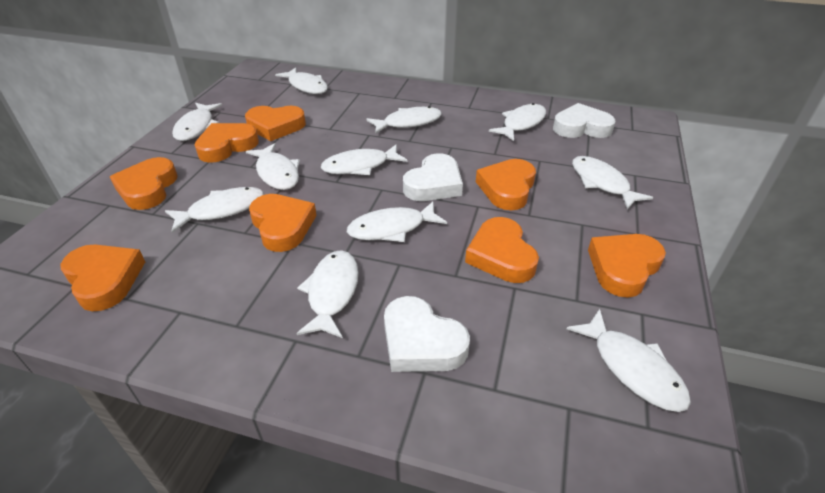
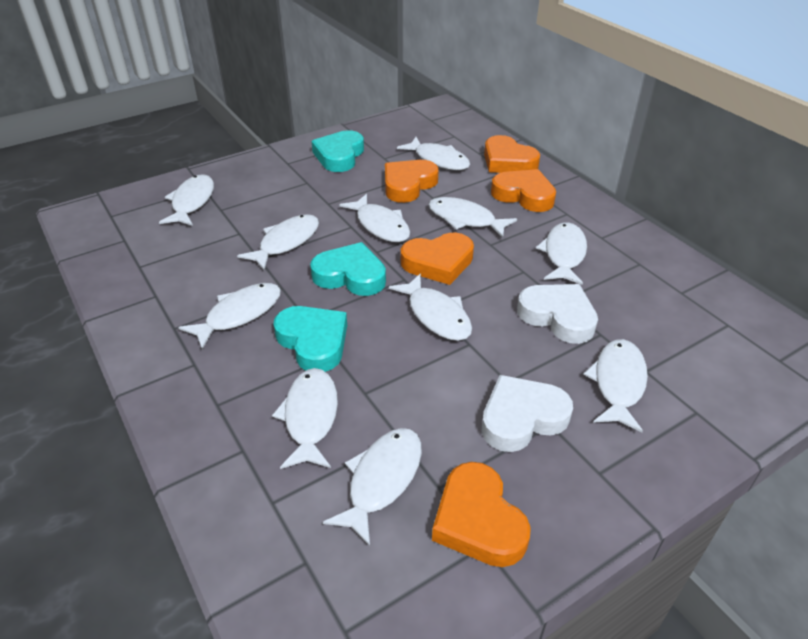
orange heart: [61,245,145,311] [110,157,178,210] [195,123,259,163] [245,106,306,141] [249,194,317,252] [465,217,539,283] [476,159,536,210] [588,234,666,298] = 8 -> [385,160,439,203] [401,233,474,285] [432,462,531,567] [484,135,540,173] [491,169,556,212] = 5
turquoise heart: none = 0 -> [273,306,347,372] [310,242,386,296] [311,130,364,172] = 3
white heart: [384,296,470,372] [403,153,463,201] [553,103,616,138] = 3 -> [481,375,573,452] [517,284,598,344] = 2

